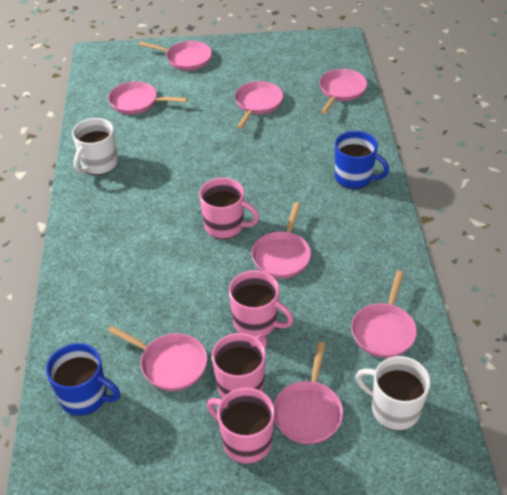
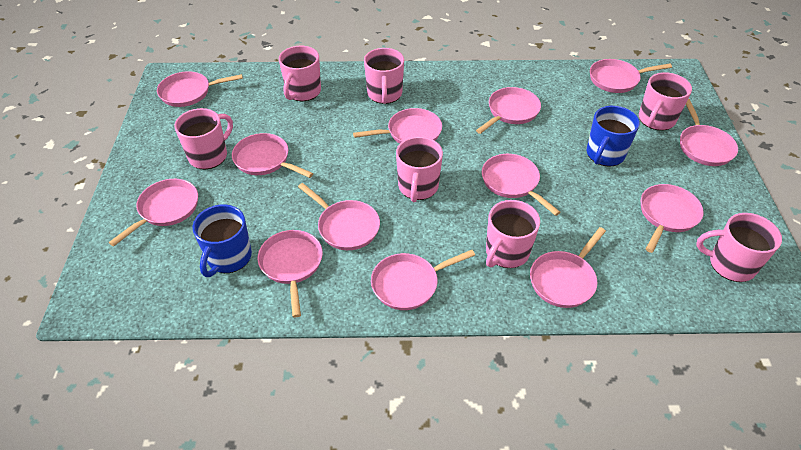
pink mug: [199,178,259,239] [207,388,275,464] [212,333,267,398] [229,270,294,337] = 4 -> [174,108,233,169] [279,46,321,101] [364,48,404,104] [396,137,443,202] [486,200,540,268] [639,72,692,131] [696,213,782,282] = 7
pink pan: [108,81,188,114] [108,326,207,391] [139,41,212,70] [235,81,283,129] [252,202,311,278] [273,342,343,444] [319,69,367,114] [351,271,417,358] = 8 -> [109,179,198,246] [157,71,243,107] [232,133,313,178] [257,230,323,318] [298,183,380,250] [353,108,442,144] [371,250,475,310] [476,87,541,134] [482,154,560,216] [530,227,606,308] [590,59,672,93] [641,184,704,253] [680,99,738,166] = 13
white mug: [72,118,118,175] [355,356,431,430] = 2 -> none = 0

